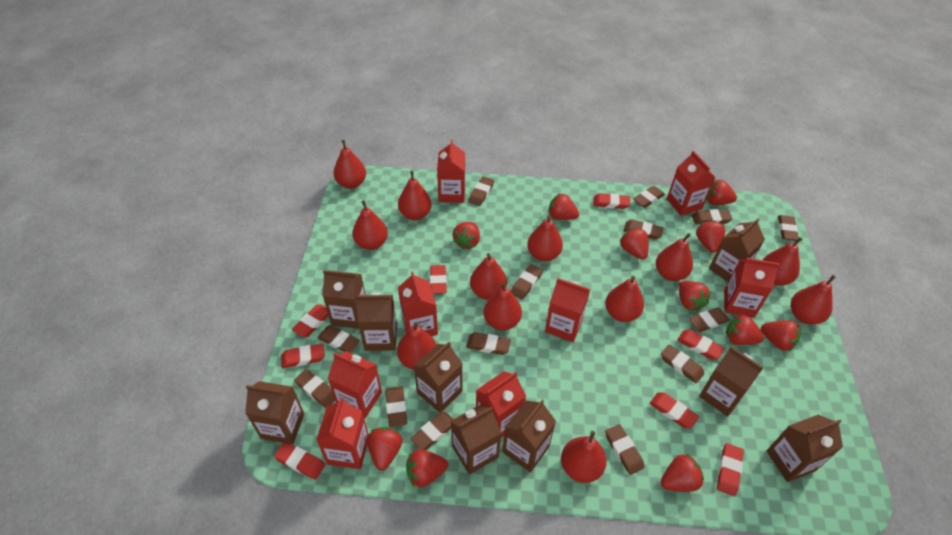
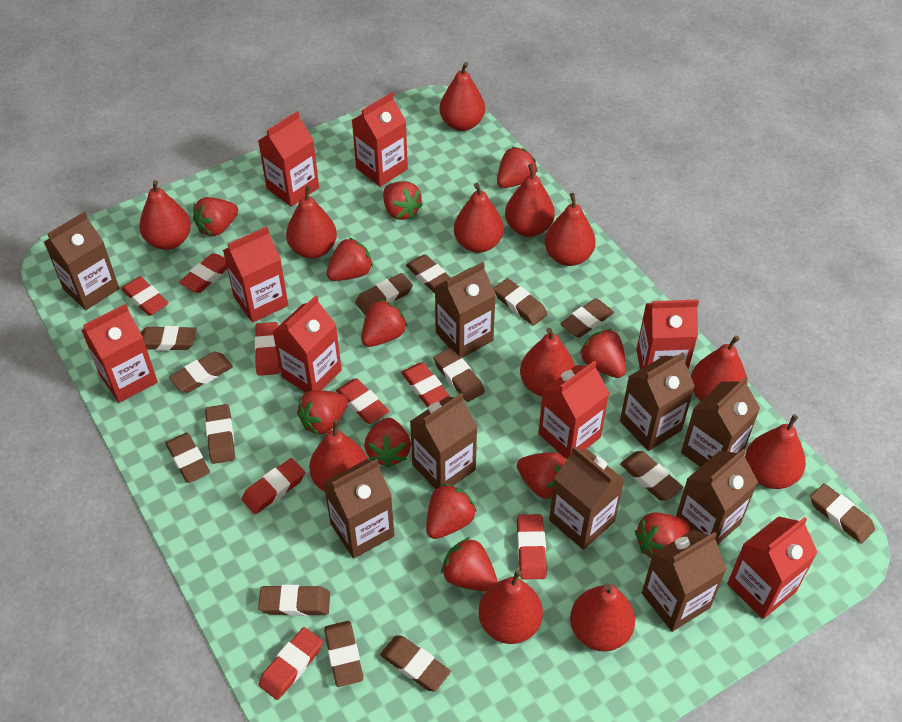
red strawberry: [367,427,402,470] [406,450,448,487] [453,222,480,249] [548,193,579,220] [619,228,649,260] [661,454,704,492] [679,281,711,311] [696,220,725,253] [707,180,737,205] [725,314,764,345] [761,320,801,351] = 11 -> [193,197,238,236] [297,390,348,435] [327,238,373,281] [361,299,408,347] [364,418,411,468] [383,181,423,220] [426,484,477,539] [441,537,497,591] [497,147,538,188] [517,452,567,499] [580,329,626,378] [635,512,690,559] = 12

